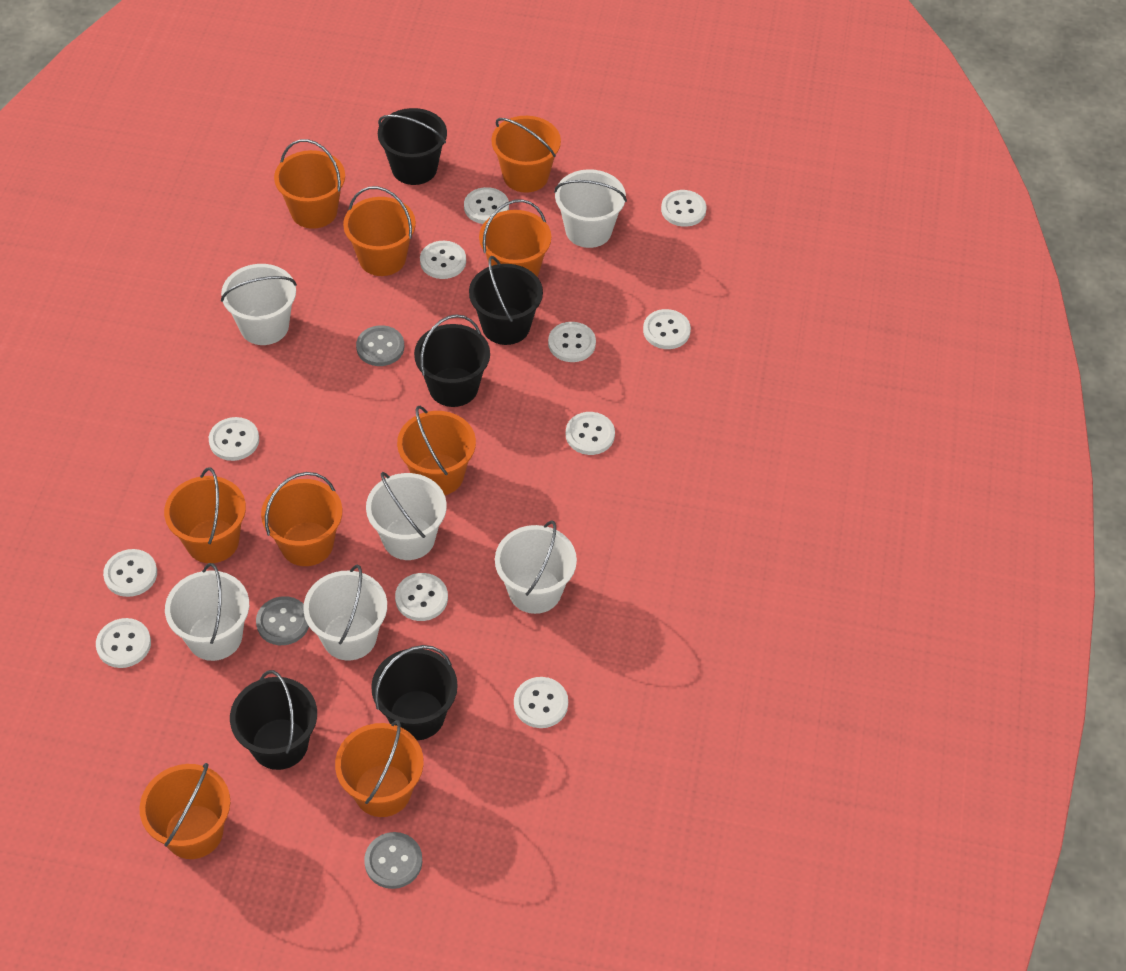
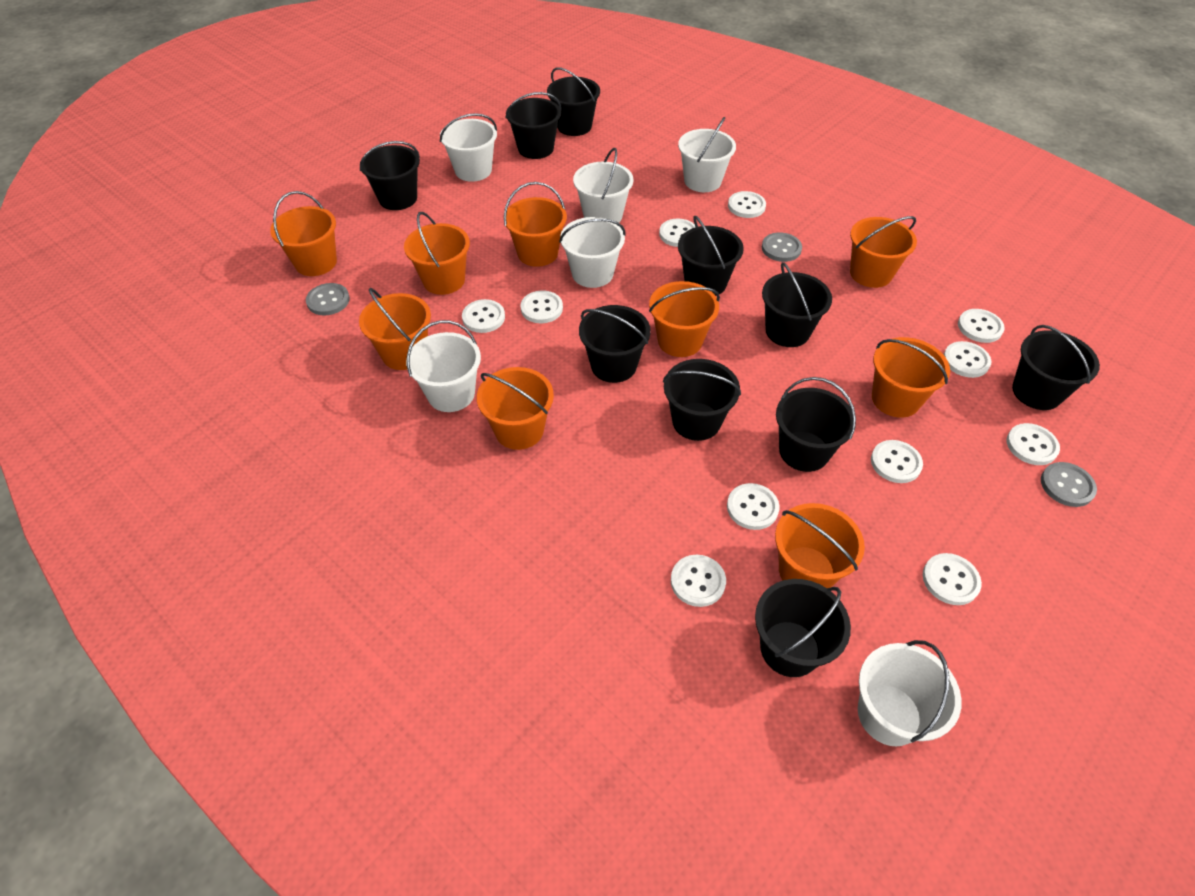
black bucket: [230,670,317,770] [371,645,458,740] [378,108,447,185] [414,314,490,407] [469,256,543,345] = 5 -> [360,141,420,210] [505,92,561,159] [547,67,600,136] [579,305,651,383] [663,359,741,441] [678,216,744,296] [755,579,851,677] [762,262,832,347] [776,377,856,472] [1012,325,1100,410] = 10

